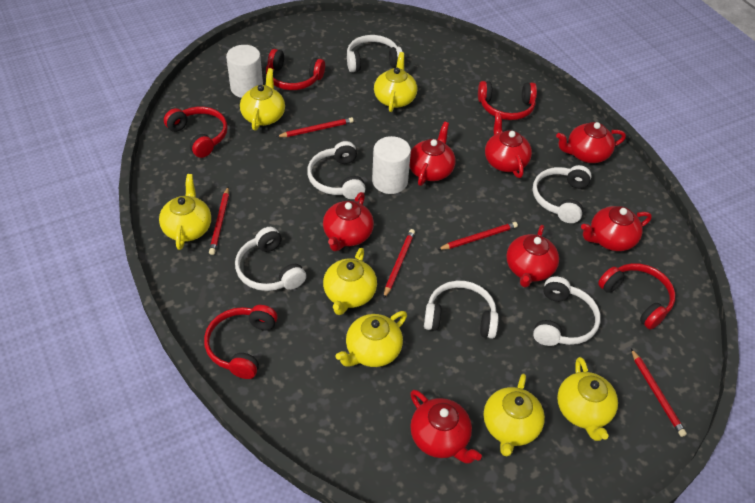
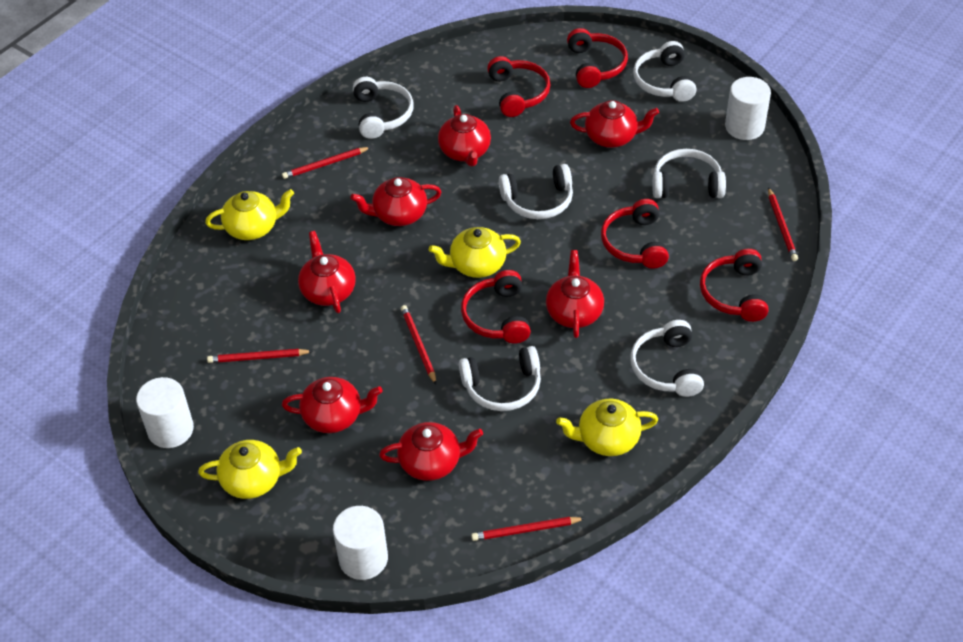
white cylinder: [226,45,263,98] [372,136,411,194] = 2 -> [136,377,194,448] [333,506,388,580] [725,77,771,140] = 3
yellow teapot: [159,174,211,250] [240,68,285,130] [323,248,377,315] [335,311,407,367] [374,52,417,112] [484,374,545,457] [557,357,618,441] = 7 -> [198,440,302,499] [205,189,294,240] [429,227,521,278] [556,399,658,456] = 4

